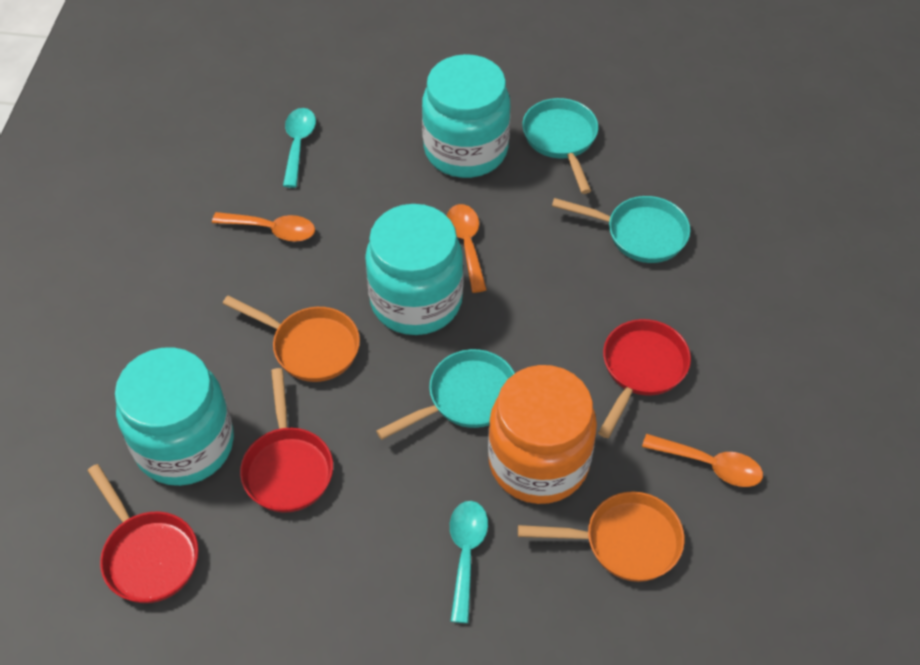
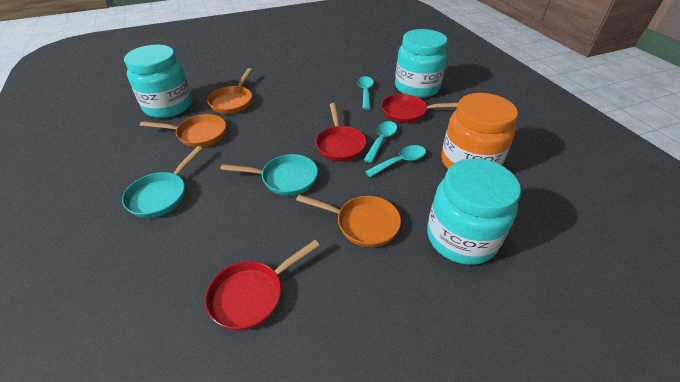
orange pan: [223,296,360,382] [518,492,685,582] = 2 -> [140,114,226,147] [207,68,252,114] [296,195,401,247] = 3
orange spoon: [212,212,315,242] [447,204,487,293] [642,434,763,487] = 3 -> none = 0
turquoise pan: [376,349,515,440] [522,98,598,194] [552,196,690,263] = 3 -> [122,146,203,218] [220,154,318,196] = 2
turquoise spoon: [283,108,316,188] [450,501,488,623] = 2 -> [357,76,374,109] [364,121,397,163] [365,145,426,177] = 3

